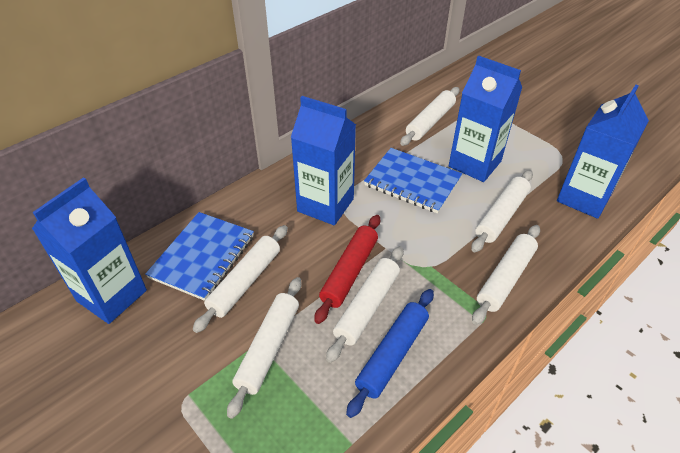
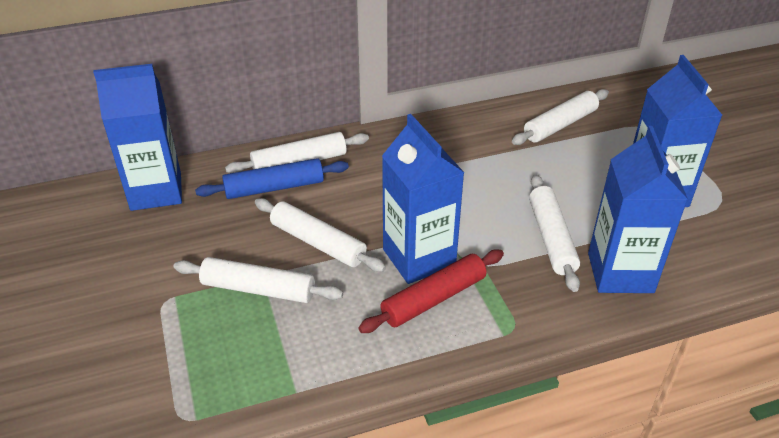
blue notebook: [145,212,254,301] [364,148,462,214] = 2 -> none = 0
white rolling pin: [193,225,288,333] [227,277,302,419] [326,246,404,363] [400,87,460,146] [471,170,533,253] [472,225,540,325] = 6 -> [173,257,343,303] [225,132,369,173] [255,198,386,272] [512,89,609,145] [529,175,580,292] = 5

